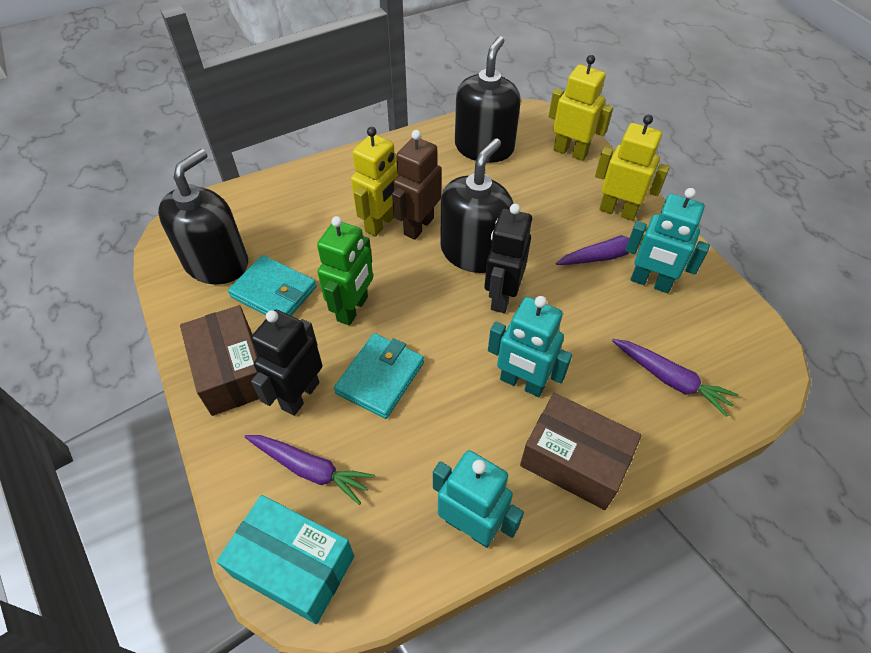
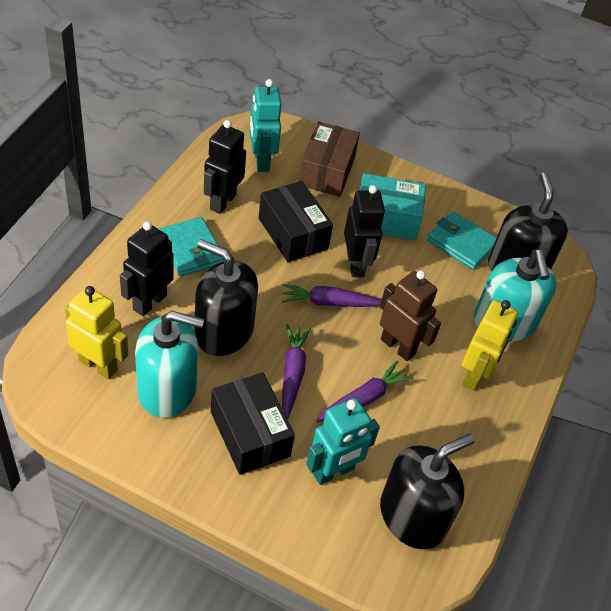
black box: none = 0 -> [211,372,295,475] [259,181,333,262] = 2
black robot: [251,310,322,416] [485,204,532,313] = 2 -> [120,221,174,316] [204,120,246,214] [344,185,385,277] = 3
brown box: [180,305,259,416] [520,393,642,510] = 2 -> [299,122,360,197] = 1
green robot: [317,216,373,326] = 1 -> none = 0
turquoise robot: [433,450,524,548] [488,296,572,397] [625,188,710,293] = 3 -> [249,79,282,172] [306,398,380,485] = 2
turquoise soap dispenser: none = 0 -> [135,311,204,418] [474,249,557,342] = 2
yellow robot: [351,127,399,237] [549,55,613,161] [595,115,670,221] = 3 -> [65,286,128,379] [462,300,518,390] = 2

